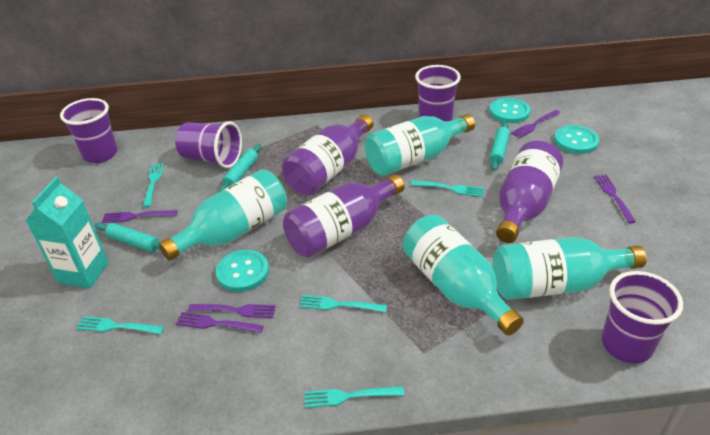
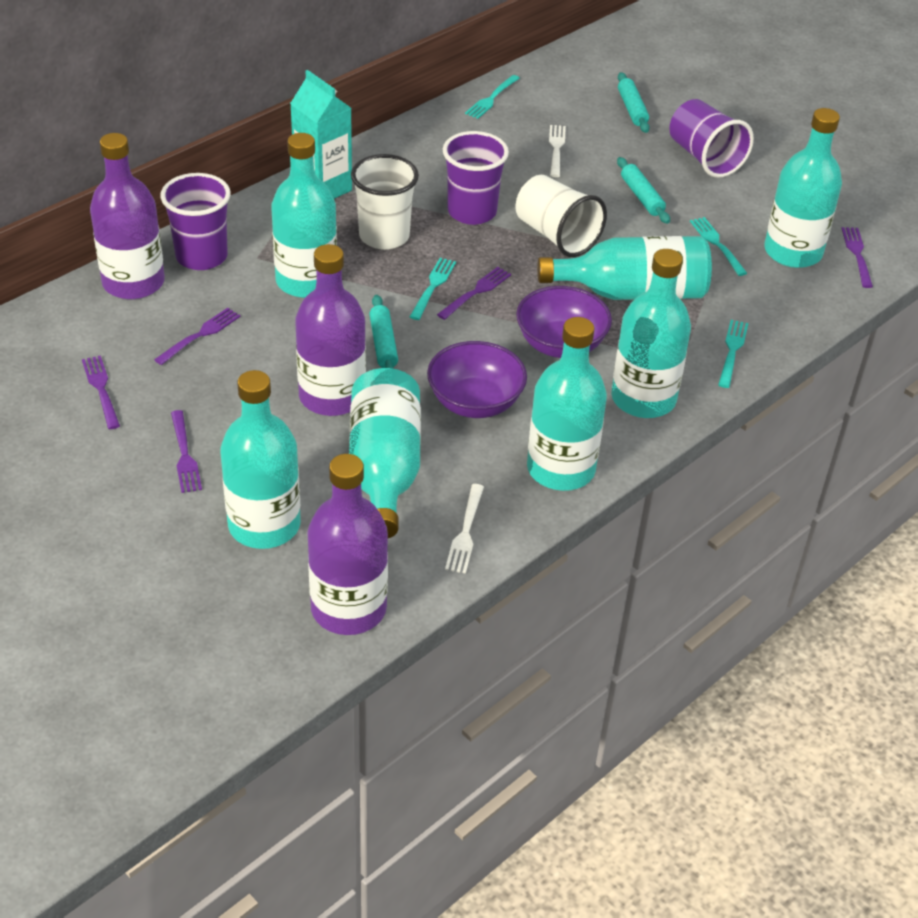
purple bowl: none = 0 -> [427,341,527,418] [516,286,612,358] = 2
purple cup: [60,98,117,163] [175,121,242,168] [415,65,461,122] [601,271,683,364] = 4 -> [161,173,231,270] [443,131,509,225] [669,99,754,178] = 3
turquoise bottle: [159,169,287,261] [365,114,475,176] [403,215,524,335] [493,237,647,300] = 4 -> [221,370,301,549] [271,133,337,298] [349,368,421,538] [527,317,607,491] [537,236,712,300] [611,249,691,418] [764,108,842,268] = 7
turquoise button: [216,250,269,292] [489,98,531,123] [554,125,599,154] = 3 -> none = 0
turquoise fork: [76,316,164,334] [143,163,164,208] [299,295,387,312] [305,386,404,408] [411,180,484,197] = 5 -> [410,258,456,320] [465,75,520,119] [690,217,747,276] [718,320,749,388] = 4
white cup: none = 0 -> [351,154,419,250] [516,175,607,257] = 2
white fork: none = 0 -> [445,484,484,574] [549,125,566,177] = 2

